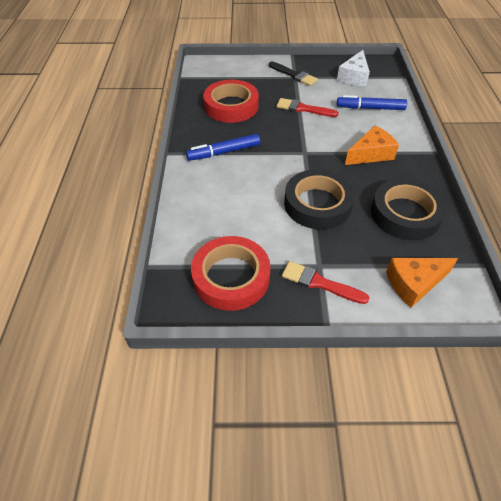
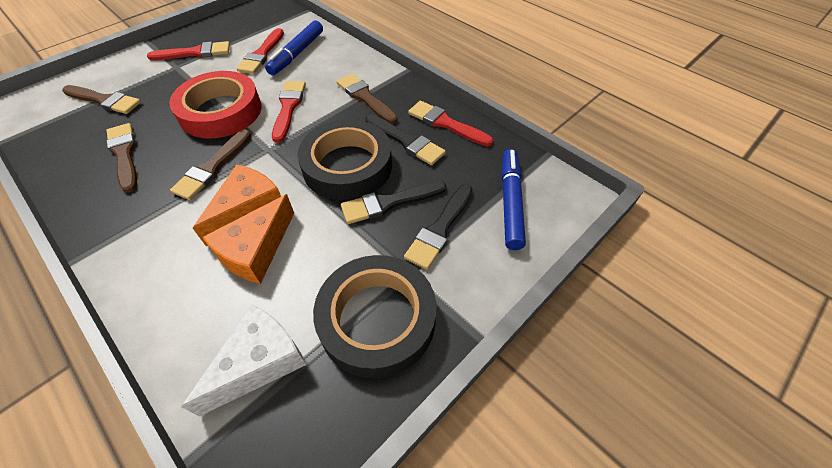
black brush: [269,61,318,86] = 1 -> [341,181,446,224] [366,114,446,165] [404,184,472,270] = 3
brown brush: none = 0 -> [62,85,141,114] [106,123,137,193] [170,129,251,200] [336,74,398,124] = 4
red brush: [277,98,339,117] [282,261,369,304] = 2 -> [147,41,230,60] [236,28,284,74] [272,81,306,143] [408,101,494,147] = 4
red tape: [191,236,270,311] [203,80,259,123] = 2 -> [169,71,261,138] = 1

